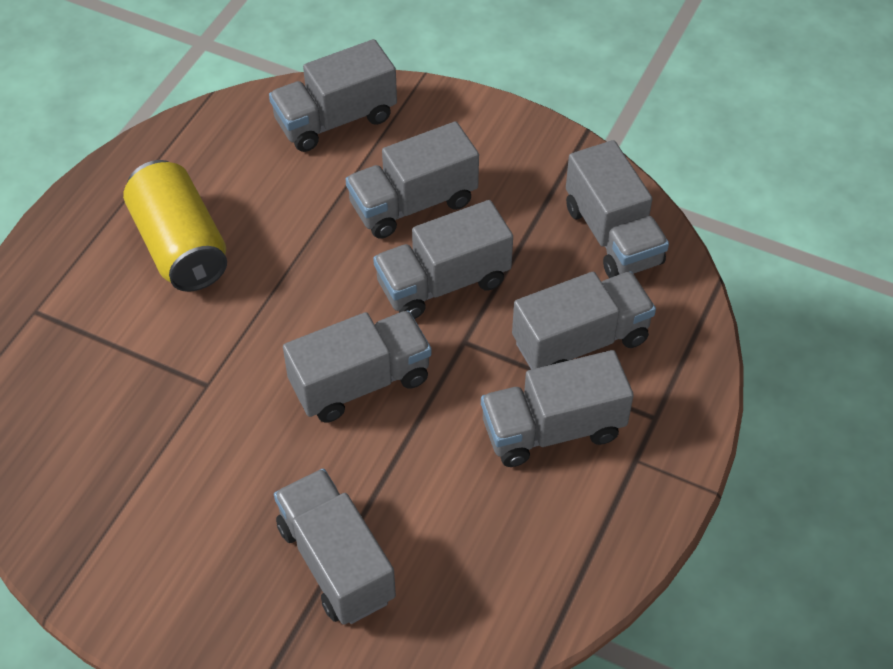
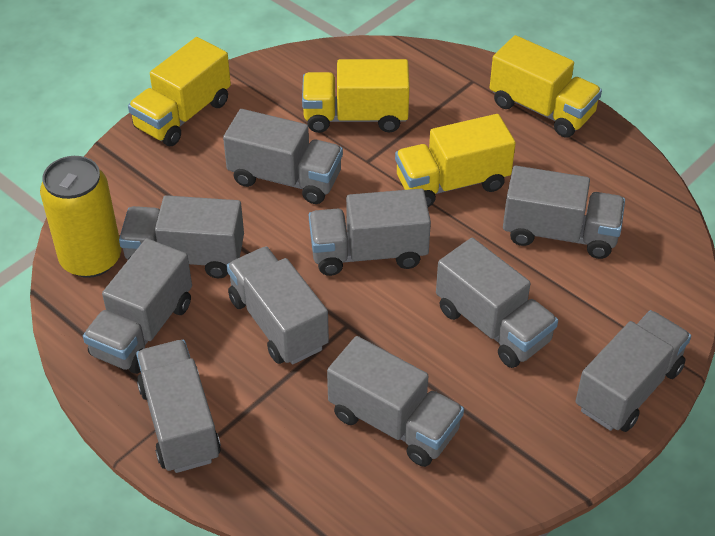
grey truck: [269,39,397,152] [274,468,396,625] [283,310,431,423] [346,121,479,239] [373,200,513,319] [481,350,634,467] [512,271,656,370] [566,140,669,278] = 8 -> [83,238,192,374] [119,195,244,278] [136,340,221,473] [223,109,343,204] [227,247,329,365] [309,189,431,276] [327,336,464,467] [436,238,558,368] [503,166,625,259] [576,310,691,432] = 10
yellow truck: none = 0 -> [128,37,231,146] [302,59,410,133] [395,114,516,207] [490,35,602,138] = 4

